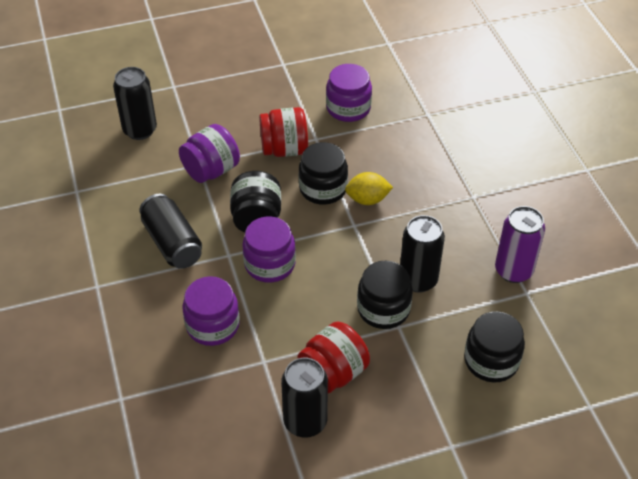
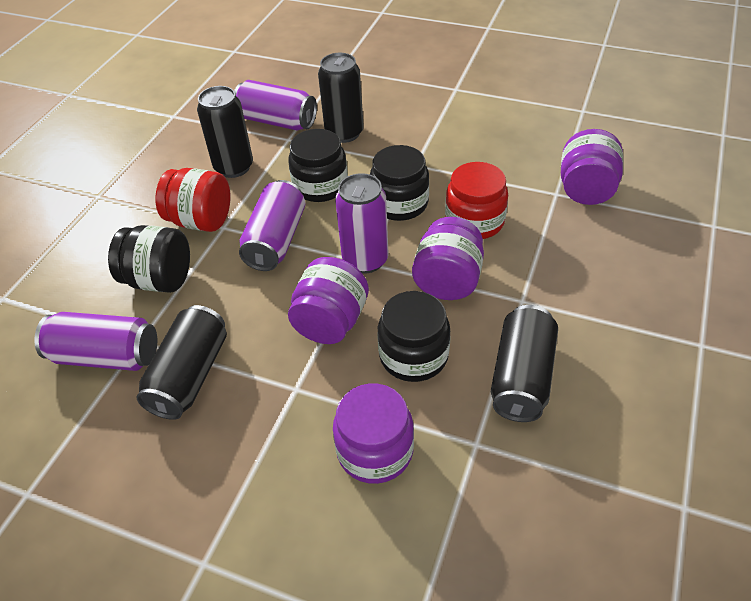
purple can: [495,206,545,283] = 1 -> [34,312,157,371] [234,80,317,131] [239,180,305,271] [335,173,389,274] = 4
yellow lemon: [345,172,393,205] = 1 -> none = 0

